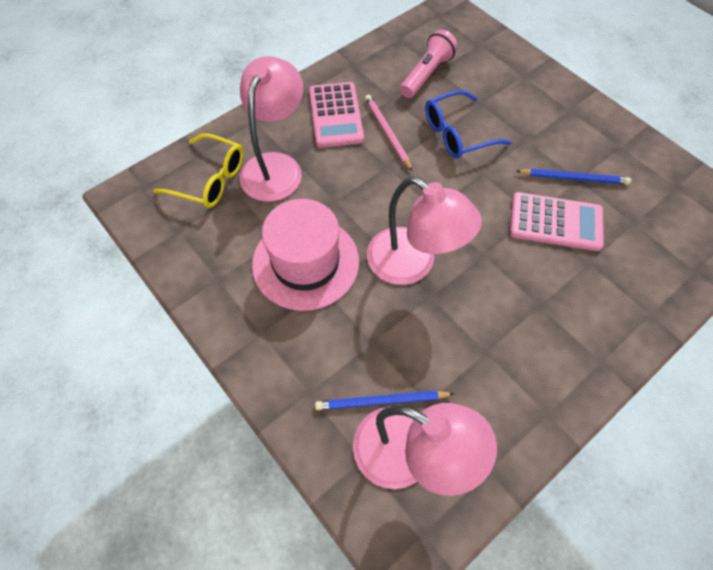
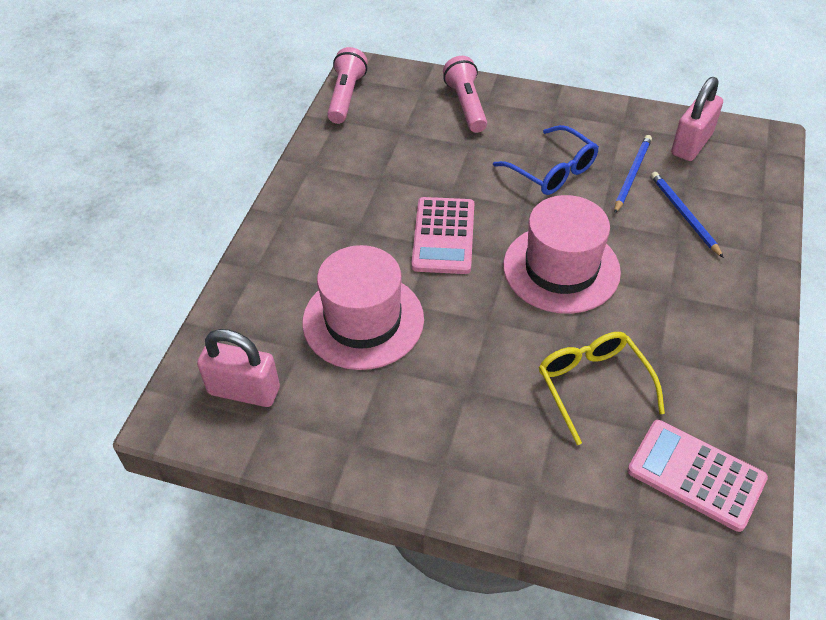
pink flashlight: [400,30,458,98] = 1 -> [327,47,368,124] [443,56,487,133] = 2
pink hat: [252,199,359,311] = 1 -> [302,245,424,370] [503,195,621,314] = 2
pink lamp: [239,56,303,202] [353,403,497,496] [367,177,482,285] = 3 -> none = 0
pink padlock: none = 0 -> [197,329,280,407] [671,77,723,161] = 2
pink pencil: [365,95,412,171] = 1 -> none = 0

